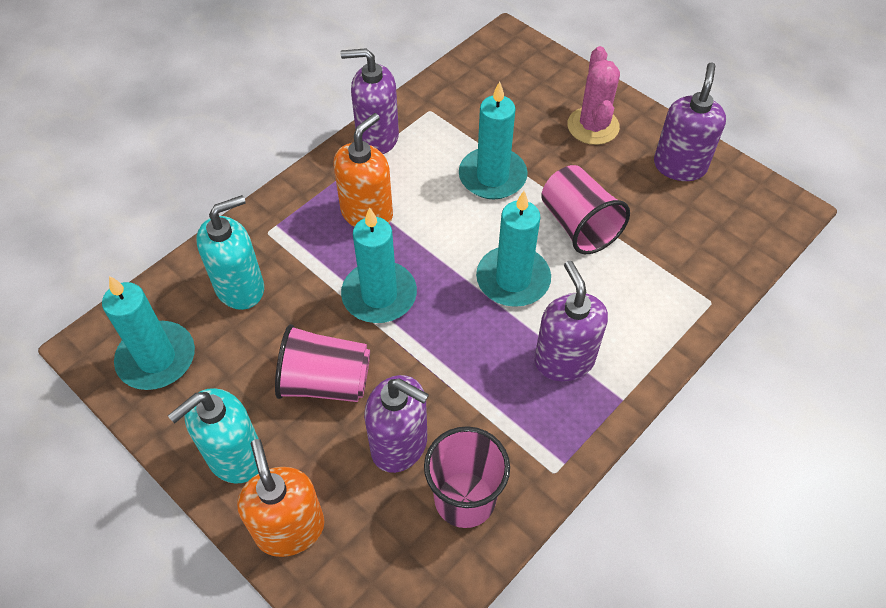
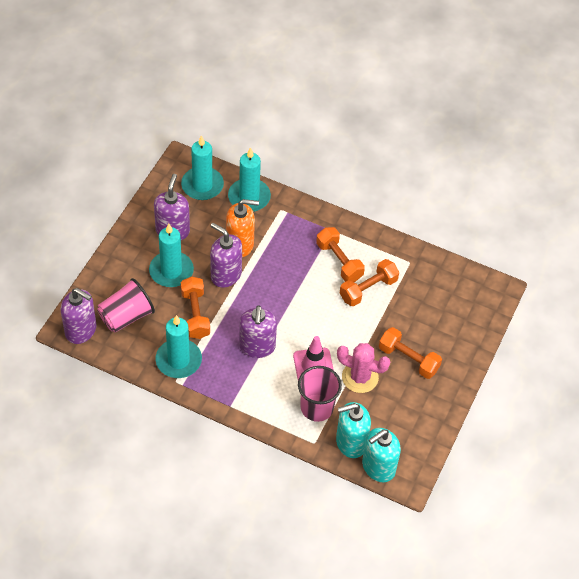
orange dumbbell: none = 0 -> [181,276,210,339] [316,227,365,282] [340,259,399,306] [379,327,442,379] = 4
orange soap dispenser: [237,439,324,557] [334,113,393,227] = 2 -> [226,199,259,257] = 1
pink cup: [275,324,370,402] [424,426,510,528] [541,165,630,254] = 3 -> [97,278,155,333] [298,366,342,422] = 2
pink traffic cone: none = 0 -> [293,336,334,380] = 1

